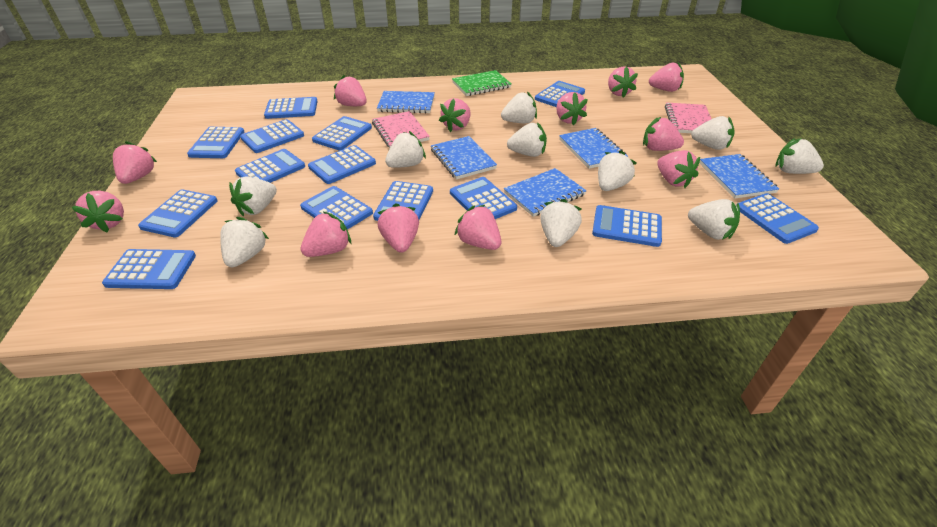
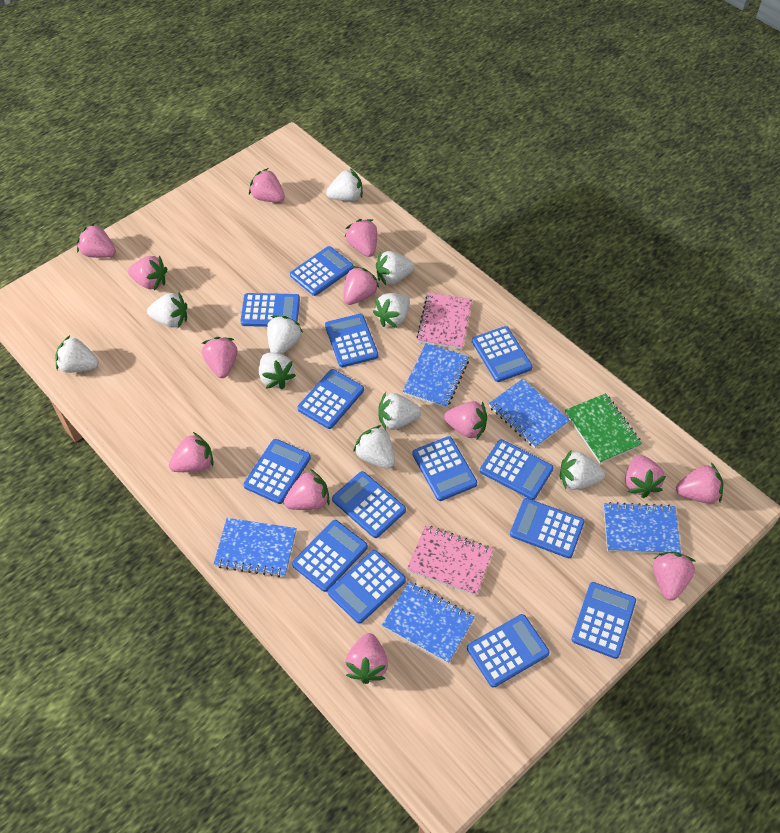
pink strawberry: [72,191,124,232] [113,141,157,184] [300,212,351,257] [334,75,367,106] [377,203,419,253] [439,98,470,132] [455,205,501,250] [556,92,588,126] [608,66,638,98] [643,117,684,151] [649,62,684,92] [657,150,700,188] = 12 -> [77,223,116,258] [128,256,167,290] [169,432,214,472] [202,337,238,378] [249,168,285,202] [284,469,330,510] [343,266,379,305] [345,219,377,257] [345,633,388,684] [444,401,487,439] [625,455,666,498] [653,552,696,600] [676,463,723,503] = 13

